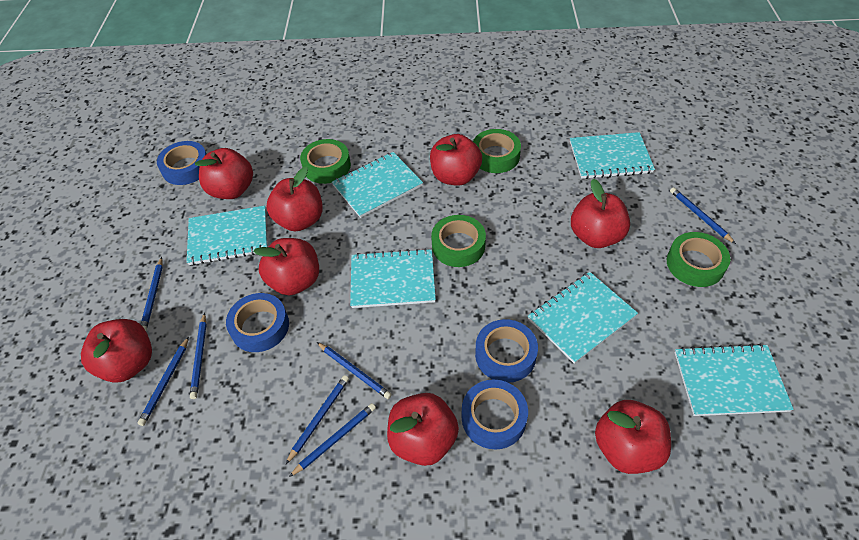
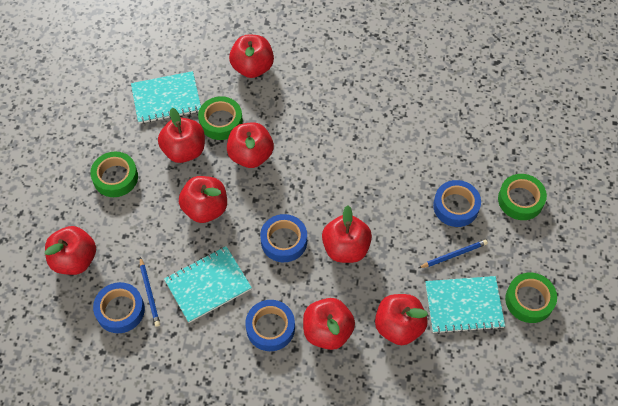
blue pencil: [138,337,189,426] [141,257,163,331] [190,313,207,399] [286,375,349,464] [289,403,376,477] [317,342,392,399] [670,187,736,244] = 7 -> [140,257,160,327] [419,240,488,268] = 2
turquoise notebook: [187,206,267,265] [332,152,423,218] [350,248,436,308] [528,272,638,364] [570,132,655,179] [675,344,794,416] = 6 -> [131,71,201,124] [164,246,252,323] [425,276,505,334] = 3

